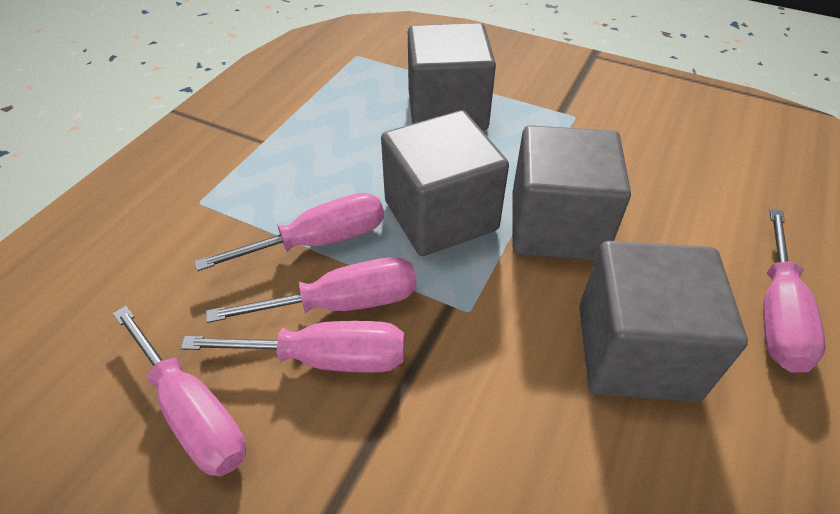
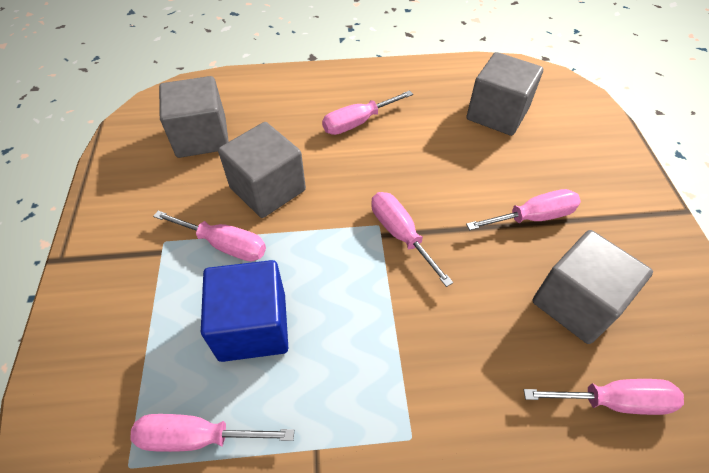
blue cube: none = 0 -> [201,260,288,362] = 1
pink screwdriver: [113,306,246,477] [181,321,404,373] [194,193,384,271] [206,257,417,323] [763,209,826,373] = 5 -> [130,414,294,452] [153,211,266,262] [322,90,413,135] [371,192,453,287] [466,189,581,230] [524,379,684,415] = 6

